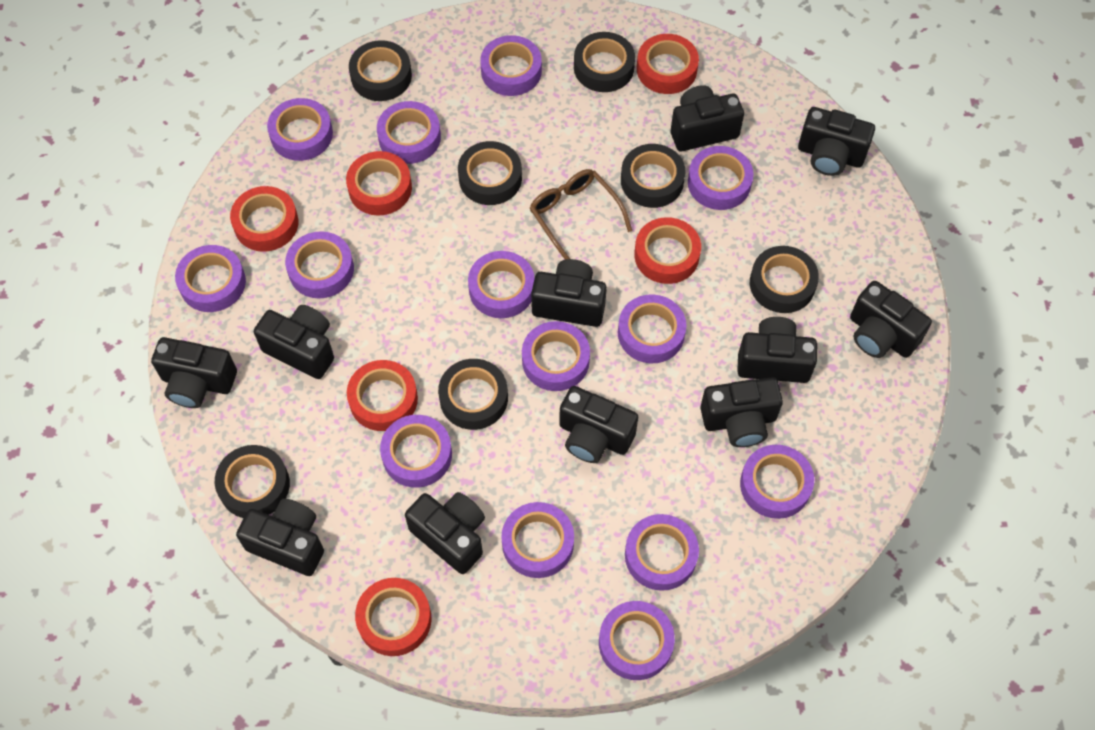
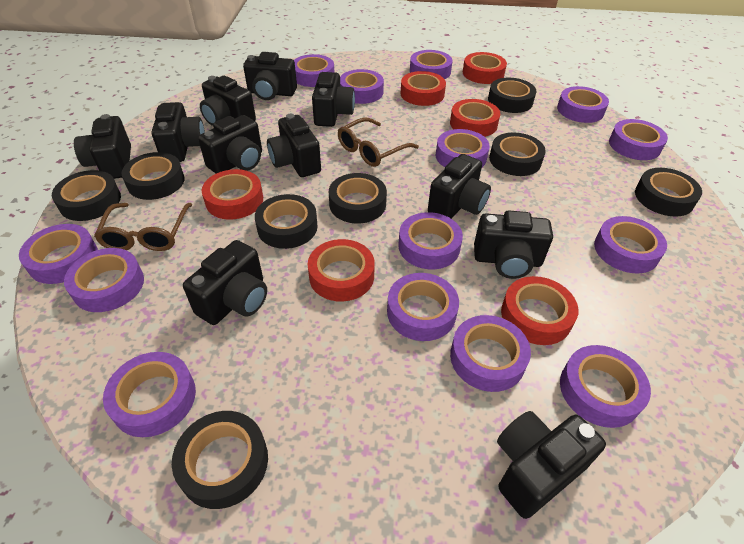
black tape: [215,445,290,518] [349,40,412,101] [438,359,508,430] [458,141,522,205] [574,32,635,92] [621,144,686,208] [750,246,819,313] = 7 -> [52,170,121,221] [121,152,185,200] [172,411,268,509] [255,194,318,249] [329,173,387,224] [488,78,537,113] [489,132,546,176] [635,168,702,217] = 8
brown glasses: [529,169,632,260] = 1 -> [94,203,192,251] [338,118,419,167] = 2

